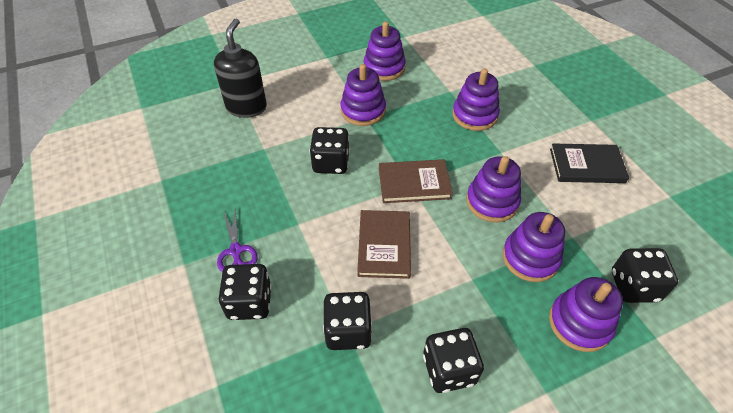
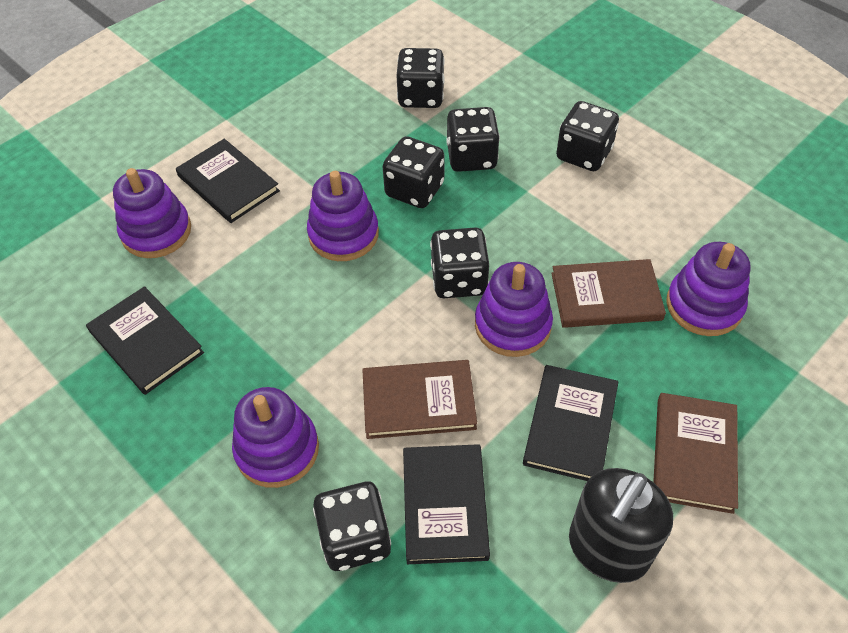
black book: [550,143,629,183] = 1 -> [86,286,204,395] [176,139,280,223] [403,444,490,564] [523,365,618,481] = 4
black dice: [219,264,272,320] [310,127,350,174] [323,292,372,350] [423,328,484,393] [612,248,678,303] = 5 -> [313,482,391,571] [382,136,444,208] [396,48,445,108] [430,228,489,298] [446,107,500,172] [556,101,619,171] = 6
brown book: [357,210,411,279] [379,159,453,203] = 2 -> [362,360,477,439] [551,259,666,328] [653,393,738,514] = 3
purple scissors: [217,209,258,272] = 1 -> none = 0
purple stacking toy: [340,64,386,126] [364,21,406,81] [452,69,500,131] [466,156,521,222] [502,212,565,282] [549,277,623,352] = 6 -> [113,168,191,258] [232,387,319,488] [307,171,379,261] [475,262,553,357] [666,242,751,336] = 5

